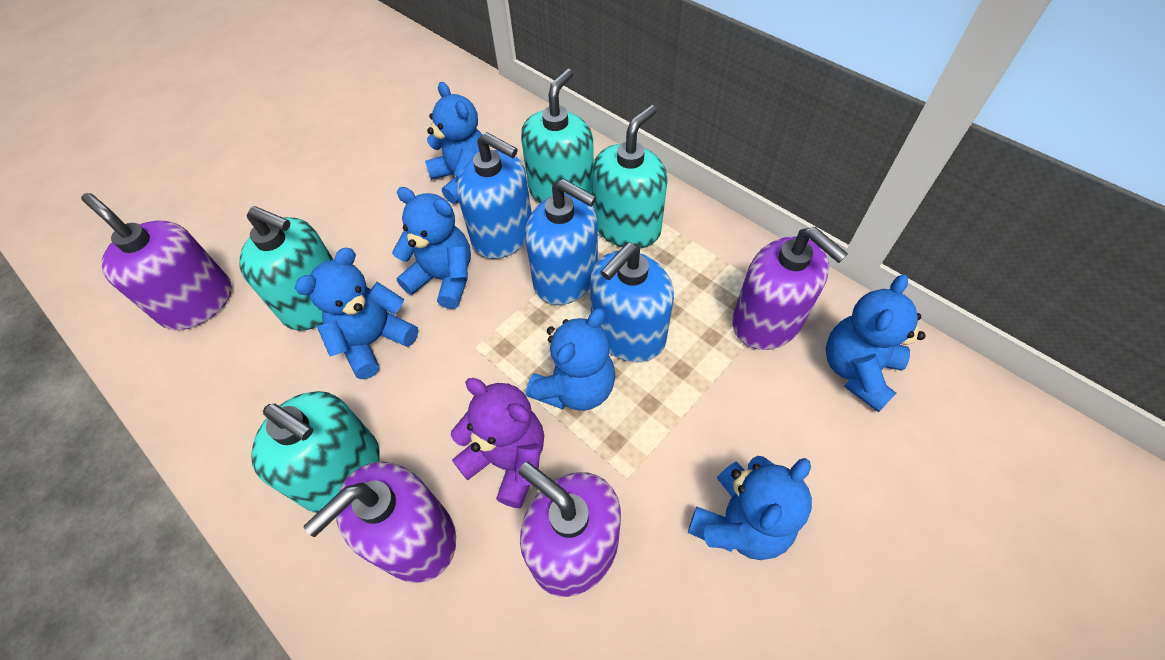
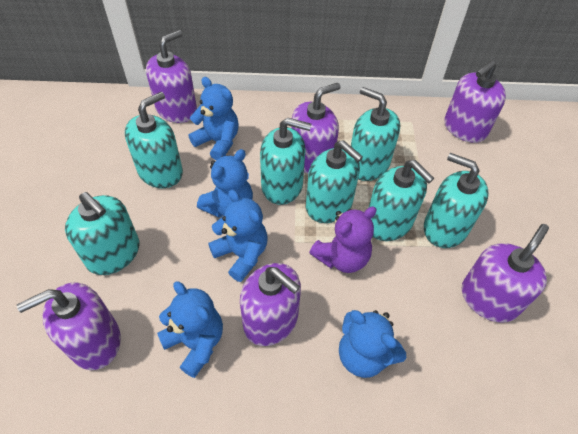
blue soap dispenser: [457,132,532,259] [525,179,598,305] [590,242,674,362] = 3 -> none = 0
blue teddy bear: [295,248,418,379] [392,187,471,309] [425,82,482,204] [526,308,615,411] [688,456,812,560] [826,274,926,412] = 6 -> [157,281,223,378] [189,77,239,160] [197,149,253,218] [208,190,268,282] [339,310,406,378] = 5
purple soap dispenser: [81,193,232,330] [304,462,456,583] [518,462,621,597] [732,227,848,350] = 4 -> [17,283,121,370] [146,30,197,123] [240,263,301,346] [291,83,340,174] [444,60,506,143] [462,224,549,322] = 6
turquoise soap dispenser: [240,206,334,331] [251,391,380,513] [521,68,594,203] [592,105,668,249] = 4 -> [65,192,139,275] [125,92,183,188] [260,118,311,205] [306,140,363,223] [351,87,400,181] [369,160,434,241] [424,153,489,248] = 7

